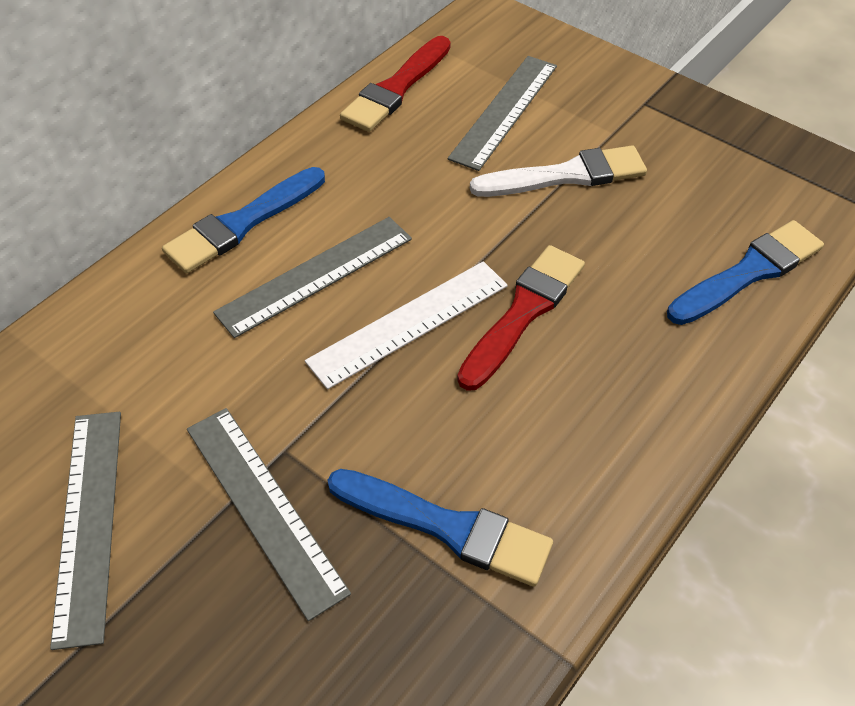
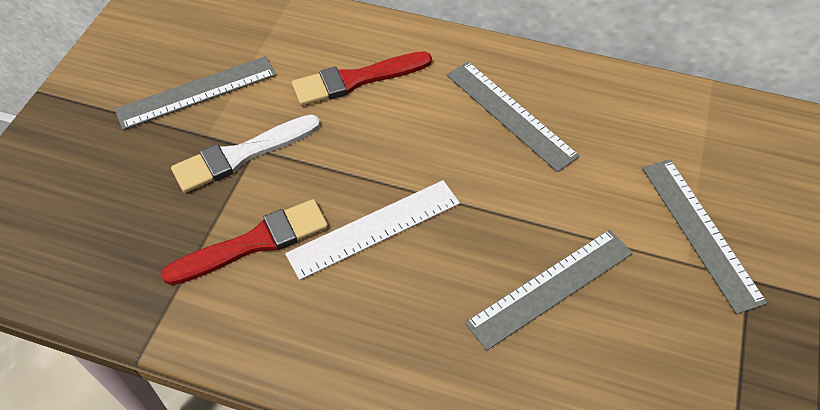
blue brush: [162,167,325,273] [328,469,553,587] [667,220,824,325] = 3 -> none = 0

